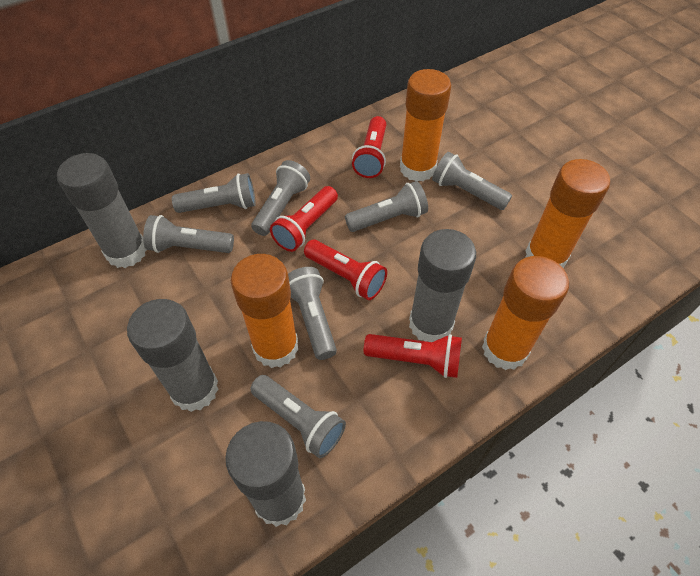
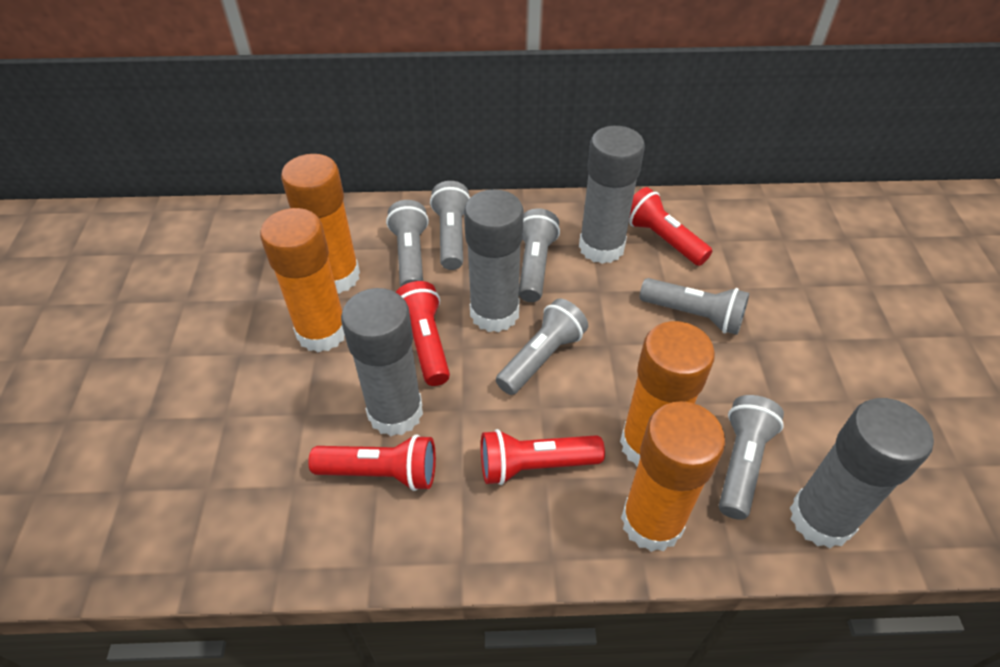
grey flashlight: [143,215,234,253] [172,173,256,213] [250,375,346,458] [251,160,310,236] [288,267,337,360] [345,181,428,232] [432,152,512,210] = 7 -> [386,200,429,286] [430,181,470,270] [496,298,588,395] [519,208,560,302] [640,278,749,335] [719,395,784,520] = 6

